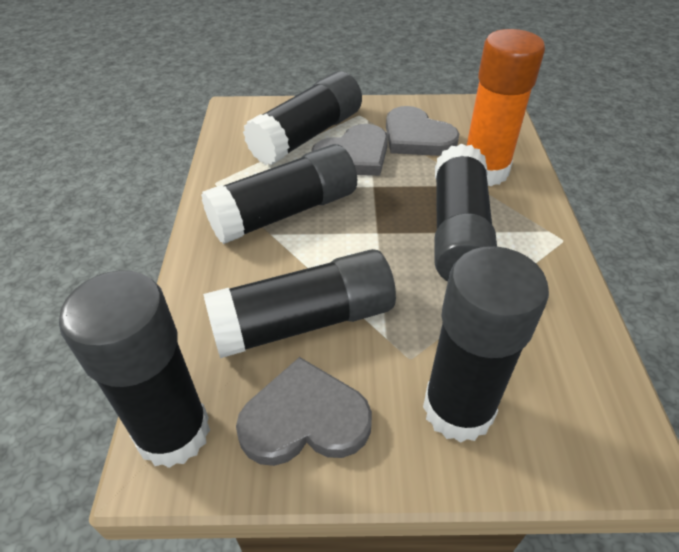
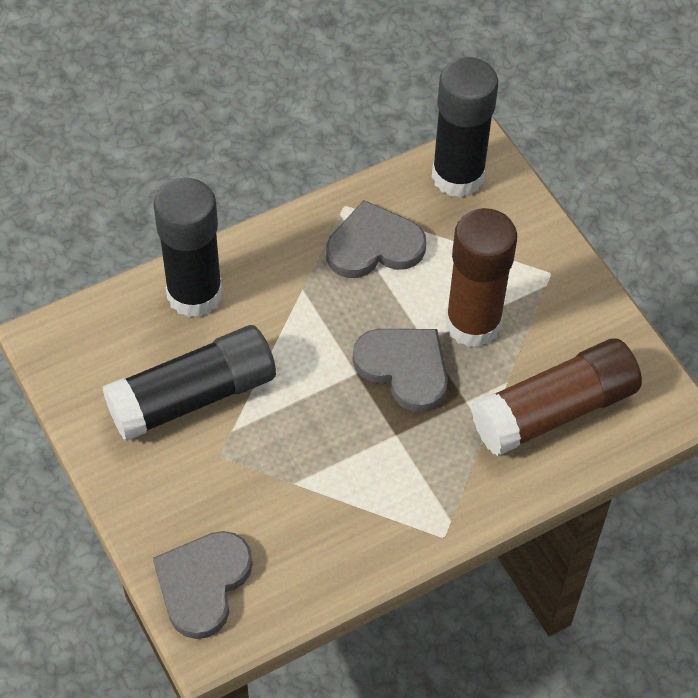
black glue stick: [59,270,210,468] [201,144,357,244] [203,249,396,358] [243,71,362,165] [423,246,549,443] [434,144,497,281] = 6 -> [102,325,276,441] [153,178,222,318] [432,57,498,198] = 3
brown glue stick: none = 0 -> [446,208,517,347] [471,338,642,456] = 2
orange glue stick: [467,29,545,186] = 1 -> none = 0

